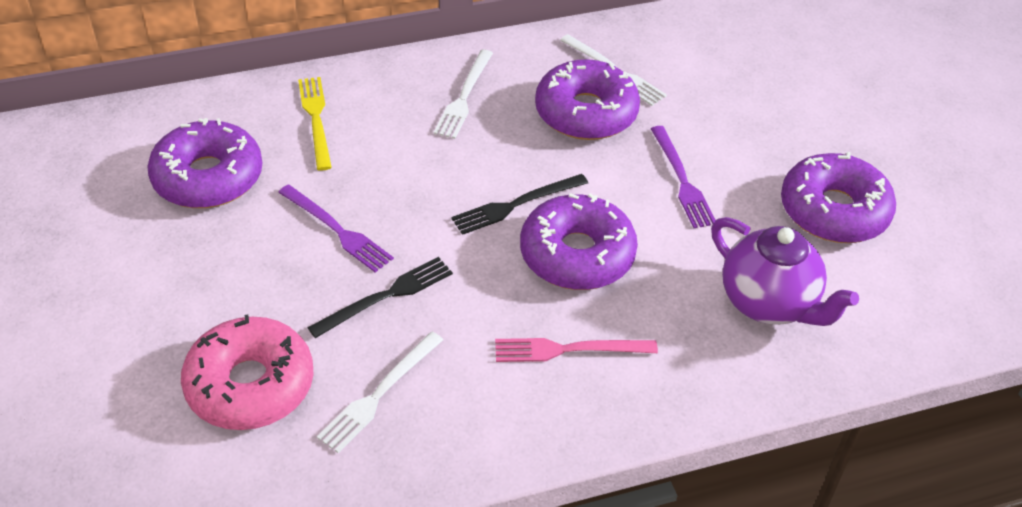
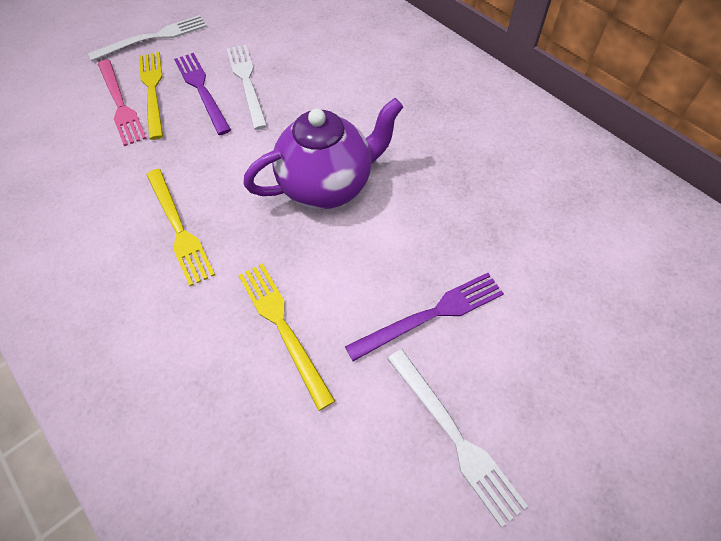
black fork: [307,257,453,338] [451,174,588,235] = 2 -> none = 0
pink donut: [181,314,314,430] = 1 -> none = 0
purple donut: [147,118,262,208] [520,193,638,290] [535,59,640,140] [781,152,896,243] = 4 -> none = 0
yellow fork: [298,77,332,171] = 1 -> [139,52,163,140] [146,169,215,286] [238,263,335,411] = 3

